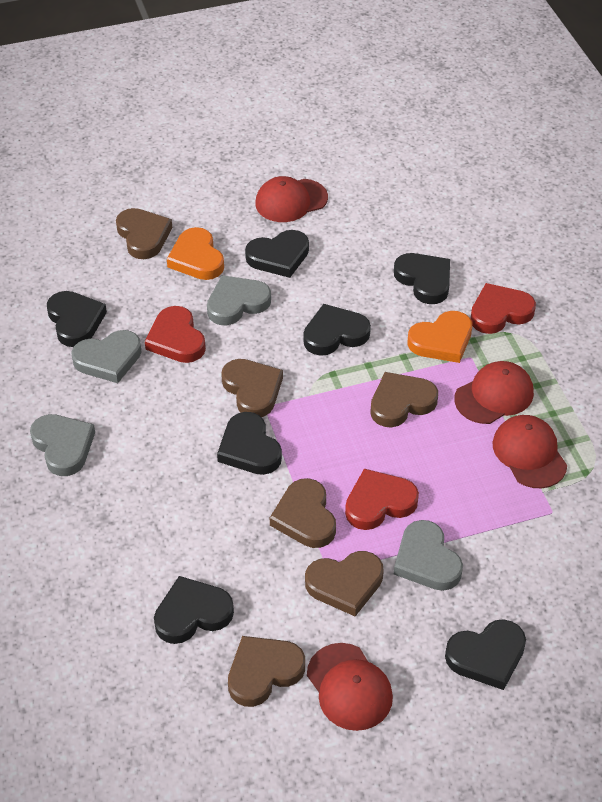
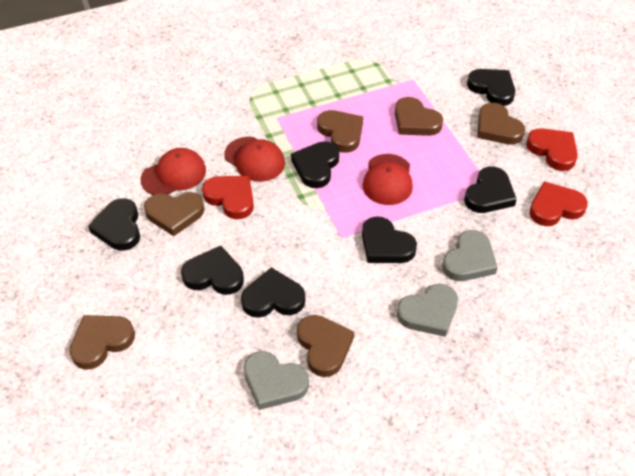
grey heart: [30,414,95,476] [71,330,141,383] [207,275,271,325] [394,520,463,591] = 4 -> [244,351,309,410] [397,284,458,337] [442,230,498,281] = 3
orange heart: [167,227,224,280] [407,311,472,363] = 2 -> none = 0
red cap: [255,176,328,222] [307,643,393,731] [454,361,534,424] [493,415,567,488] = 4 -> [141,148,206,195] [224,137,285,182] [363,154,413,205] = 3

